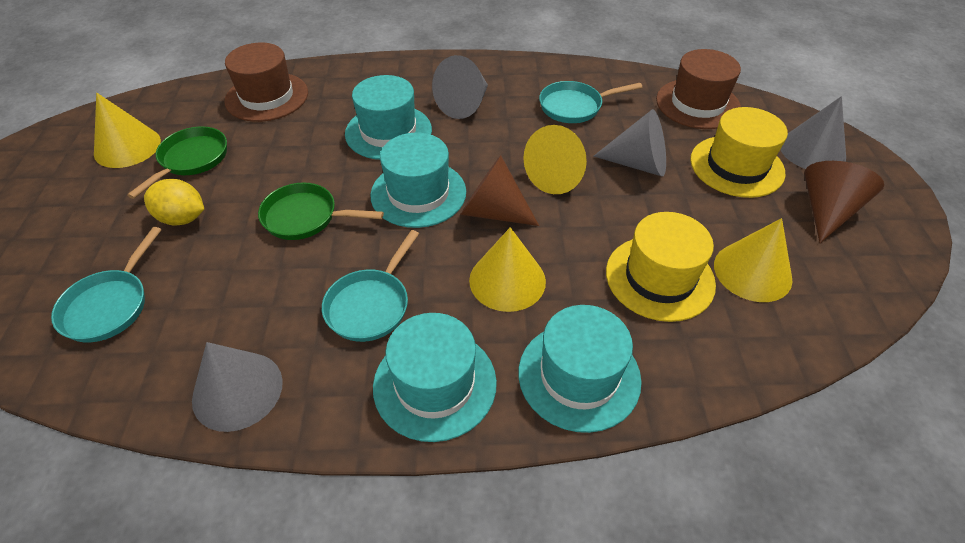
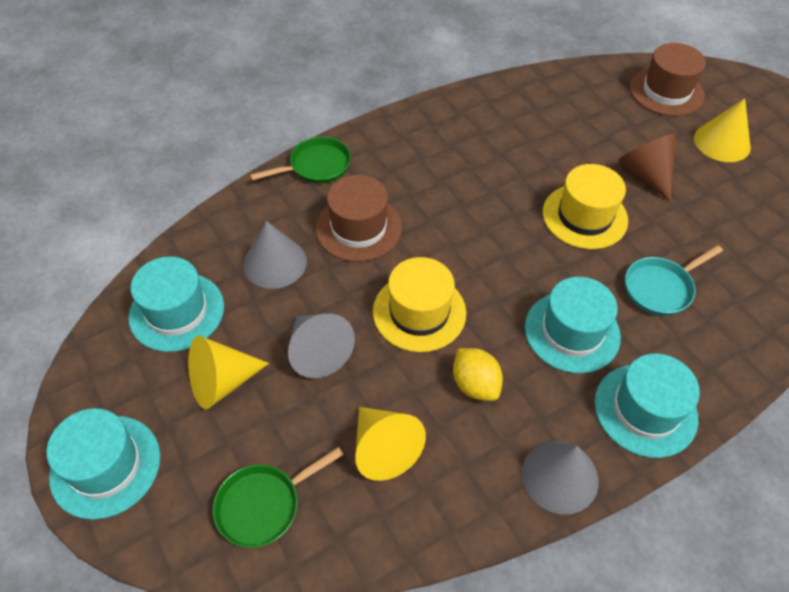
brown cone: [460,155,539,226] [804,161,884,243] = 2 -> [618,134,676,202] = 1
grey cone: [192,342,283,432] [432,55,488,119] [593,109,666,176] [780,96,846,169] = 4 -> [243,221,307,289] [288,314,355,378] [522,441,599,515] = 3
turquoise pan: [51,227,161,342] [322,230,419,342] [539,81,642,123] = 3 -> [625,245,723,316] = 1
yellow cone: [94,93,161,168] [469,227,546,312] [523,125,587,194] [714,218,792,302] = 4 -> [188,336,269,409] [355,407,426,481] [694,98,751,162] = 3

